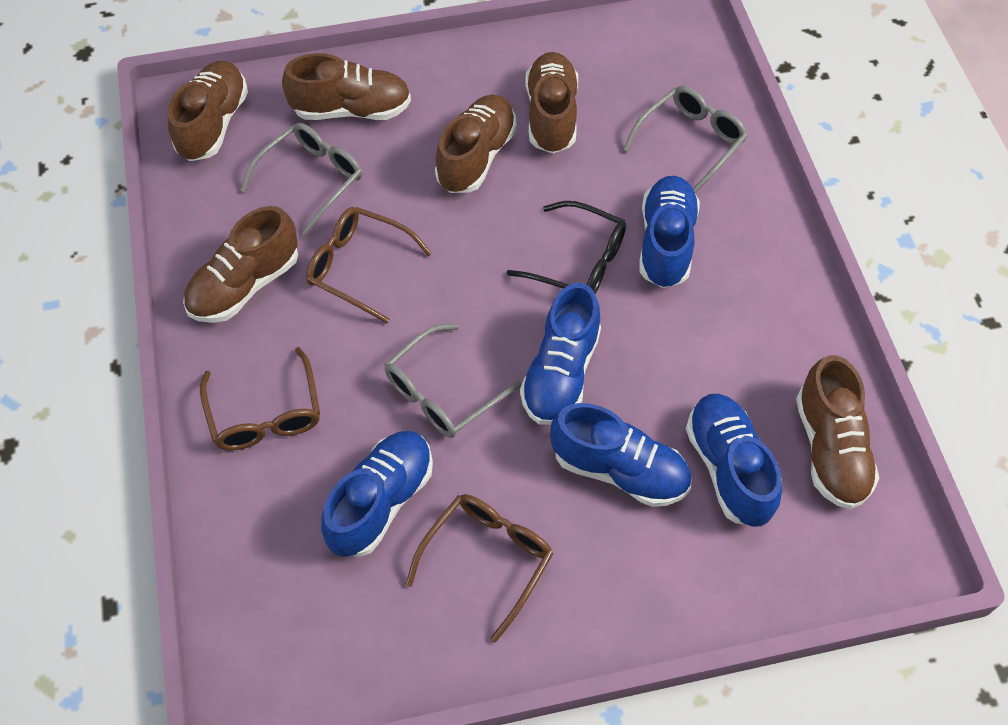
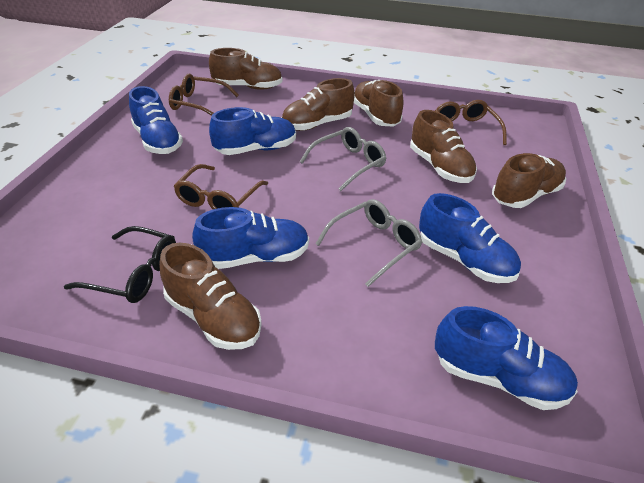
grey glasses: [240,123,362,236] [384,323,522,438] [623,86,748,194] = 3 -> [300,127,386,191] [315,199,422,287] = 2

